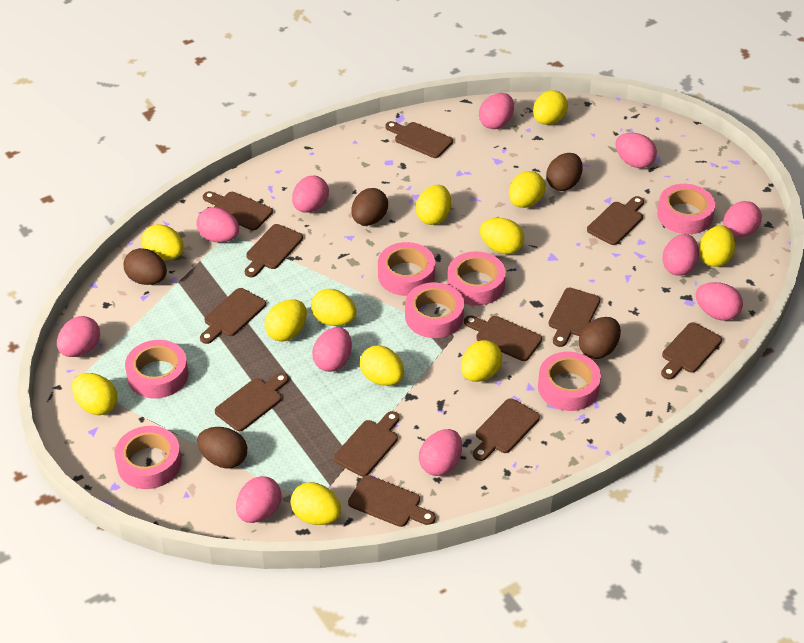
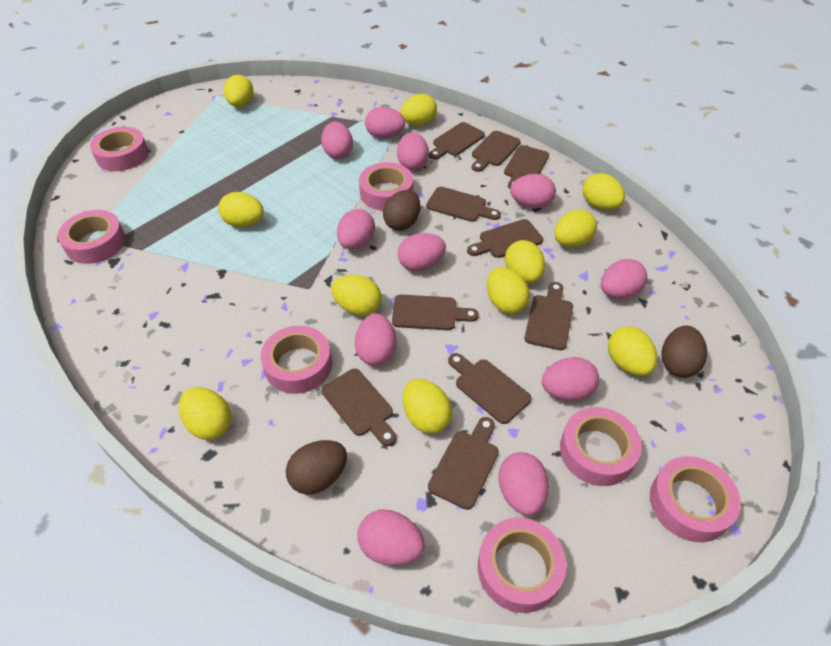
brown cutting board: [200,288,266,344] [203,191,273,230] [215,373,289,431] [245,224,303,277] [334,411,399,477] [348,475,436,527] [385,121,453,158] [464,315,542,361] [473,398,540,461] [549,288,600,347] [587,196,644,245] [661,322,722,380] = 12 -> [322,369,396,446] [392,295,479,330] [426,187,501,222] [428,417,499,510] [429,122,485,159] [448,353,532,424] [467,219,544,258] [472,131,521,172] [504,145,549,189] [524,282,573,350] = 10
brown egg: [124,248,167,285] [197,427,247,469] [351,188,388,225] [546,153,583,191] [579,317,621,359] = 5 -> [286,440,347,495] [383,190,420,231] [661,326,707,378] = 3
yellow egg: [72,373,118,415] [142,224,184,260] [264,299,307,341] [291,482,341,525] [311,289,356,326] [360,345,404,386] [416,185,451,225] [461,340,502,382] [480,218,524,254] [509,171,545,208] [533,90,568,125] [699,226,735,267] = 12 -> [179,387,232,440] [218,192,264,227] [224,75,254,107] [331,275,381,316] [400,94,437,126] [403,379,452,434] [487,267,530,314] [505,240,545,283] [554,209,597,247] [583,173,625,210] [608,326,657,376] = 11

